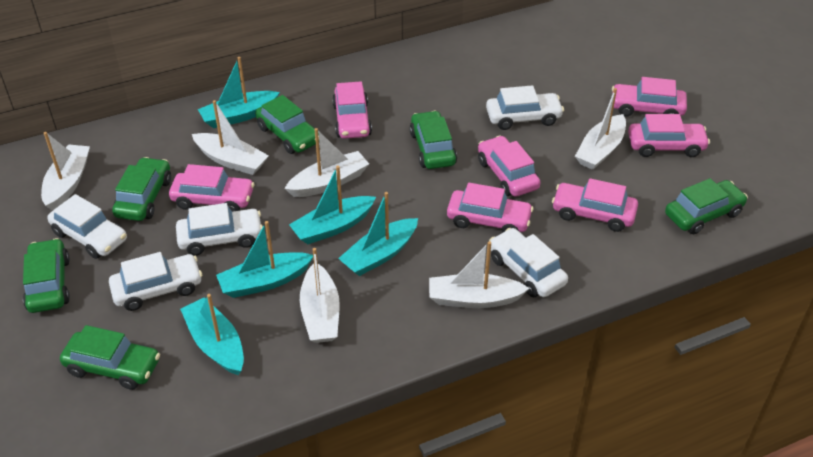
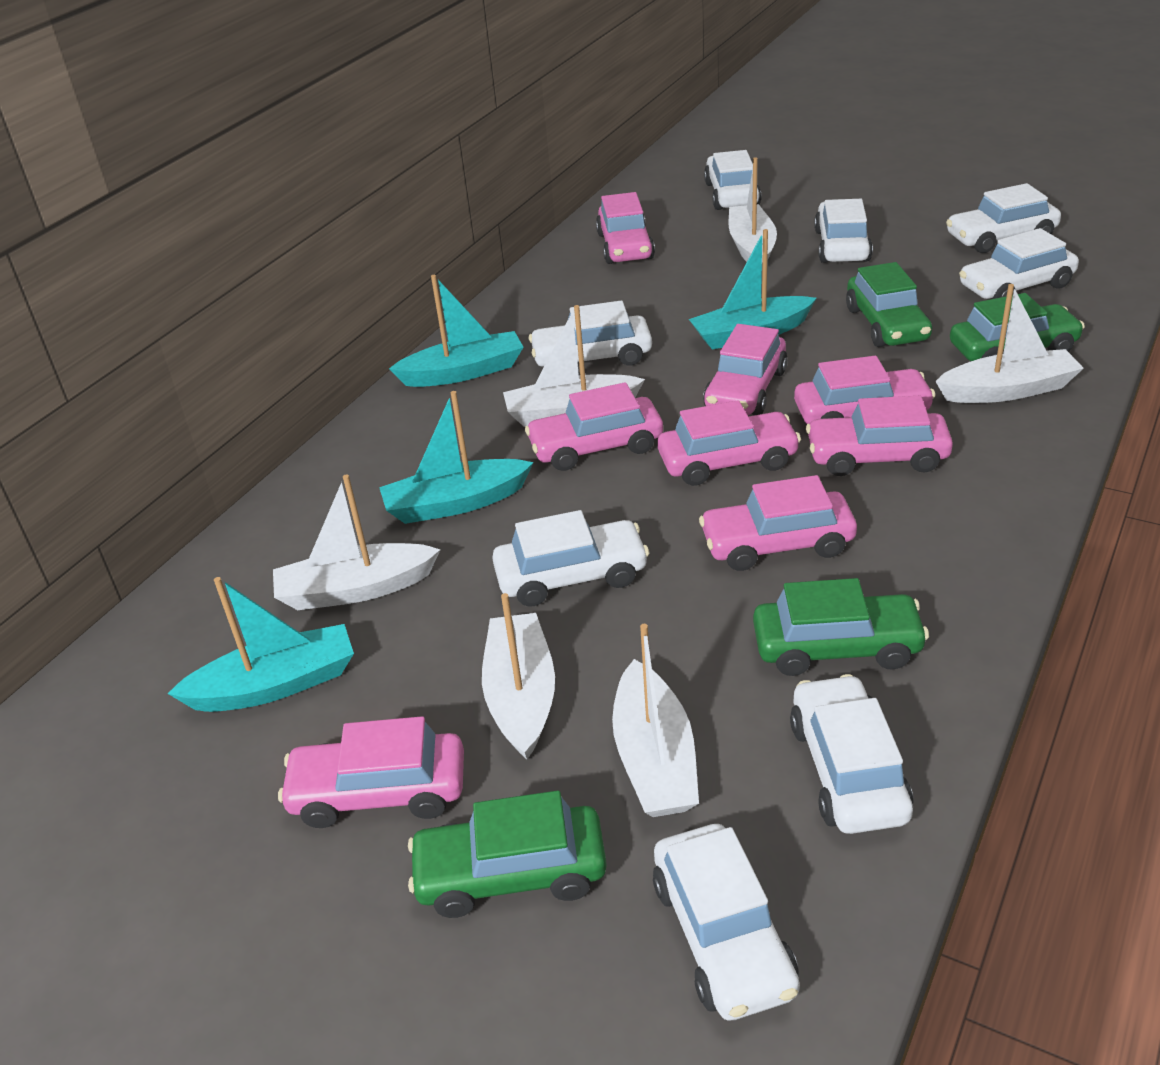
green car: [23,238,70,313] [60,325,160,390] [112,157,171,221] [255,95,319,154] [409,111,457,169] [665,178,748,234] = 6 -> [408,791,607,918] [753,578,929,676] [846,262,932,347] [950,293,1085,361] = 4
pink car: [169,164,255,212] [332,82,372,139] [447,183,534,233] [478,136,541,197] [552,178,638,232] [612,77,687,117] [628,114,710,157] = 7 -> [278,716,464,828] [525,382,663,471] [596,192,655,264] [657,400,801,486] [699,475,857,571] [703,324,788,415] [794,356,936,424] [806,396,953,476] = 8
turquoise boat: [180,294,244,375] [198,57,280,128] [216,221,313,298] [289,166,376,244] [338,192,418,276] = 5 -> [167,577,354,712] [379,391,534,524] [389,275,523,387] [689,229,816,350] = 4
white car: [47,194,127,259] [109,252,202,311] [176,203,263,255] [486,85,564,130] [489,228,568,297] = 5 -> [492,510,649,607] [529,300,652,367] [653,824,800,1020] [704,150,762,210] [790,674,914,834] [814,199,873,263] [946,183,1061,253] [959,228,1079,299] = 8

